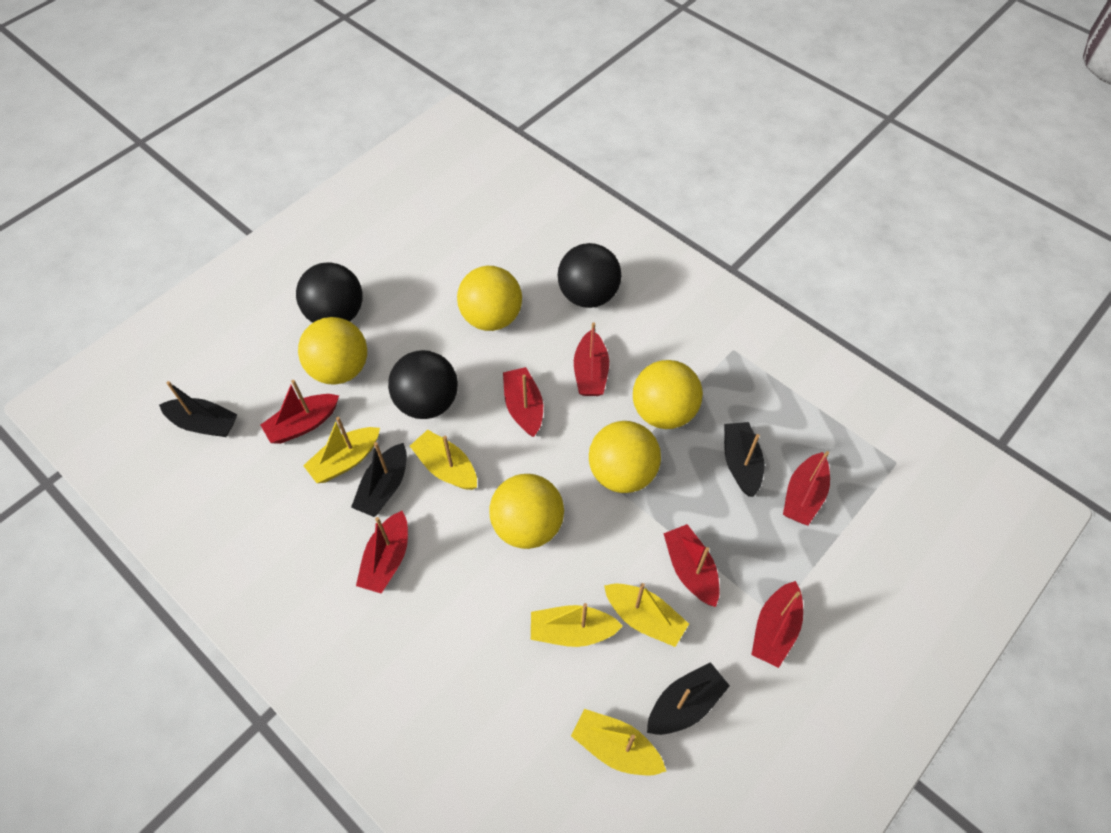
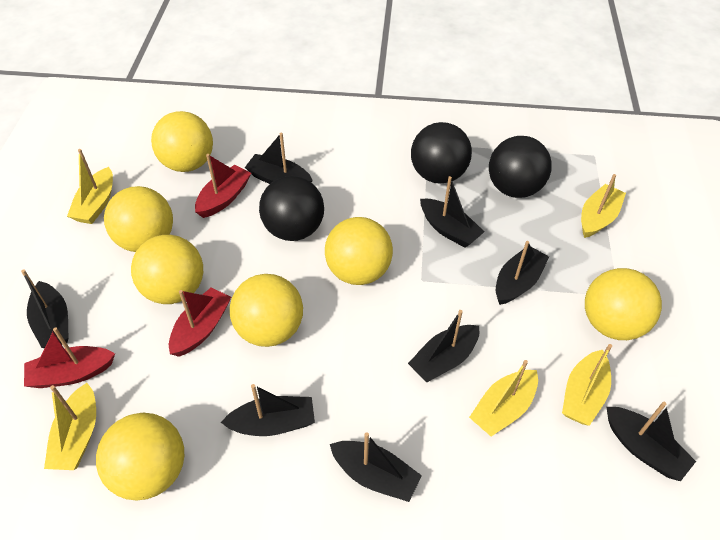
black boat: [159,381,237,437] [351,442,407,517] [647,662,730,735] [724,422,764,497] = 4 -> [21,269,69,348] [221,384,315,436] [245,132,313,184] [330,432,422,502] [408,310,479,382] [420,176,485,248] [496,241,549,305] [607,402,696,481] = 8
red boat: [261,380,339,444] [356,511,408,594] [503,367,543,437] [574,322,609,396] [663,524,720,607] [751,581,803,668] [783,451,830,526] = 7 -> [24,327,115,388] [169,287,231,357] [195,154,251,218] = 3
yellow ball: [298,317,367,385] [457,266,522,331] [489,474,564,549] [589,421,661,493] [633,360,703,429] = 5 -> [96,413,184,501] [104,186,173,252] [131,235,203,304] [151,111,213,172] [230,274,303,347] [325,217,393,285] [585,268,662,340] = 7

